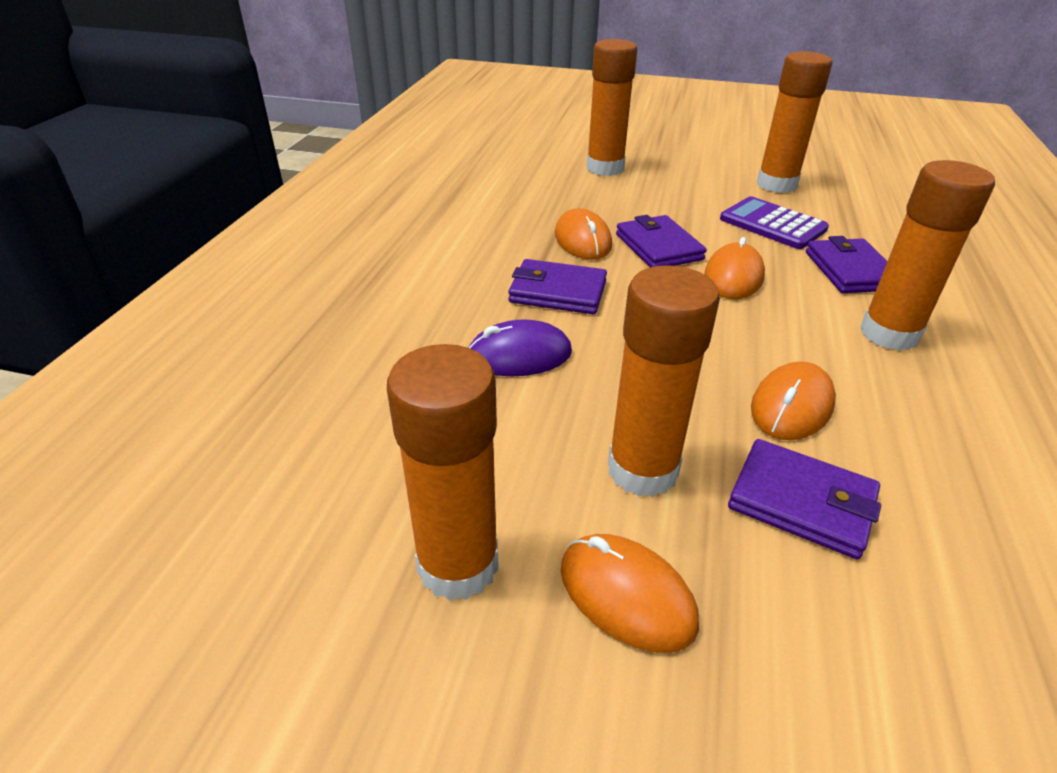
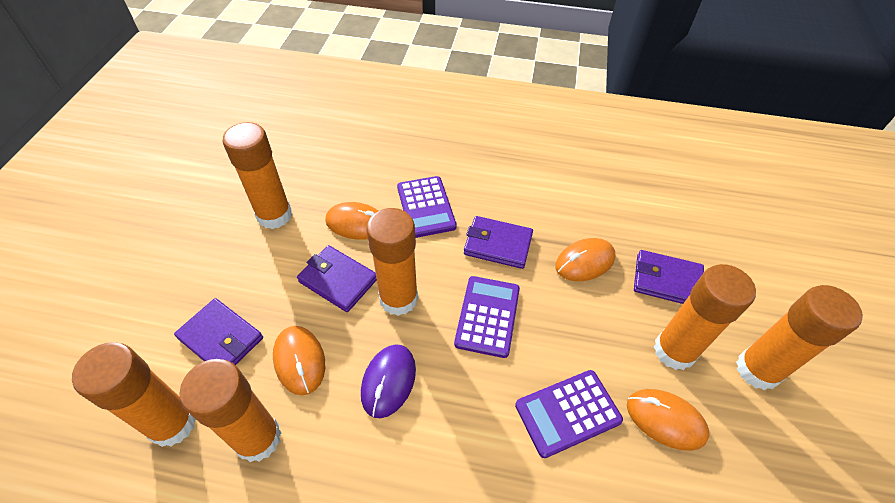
orange glue stick: [387,344,499,601] [586,39,637,176] [608,265,720,497] [757,51,833,193] [860,160,995,351] = 5 -> [72,342,196,447] [179,359,282,462] [223,122,292,229] [366,208,418,316] [654,264,756,370] [736,285,863,390] = 6
purple calculator: [720,196,829,249] = 1 -> [397,176,457,238] [454,276,520,358] [515,370,623,458] = 3

